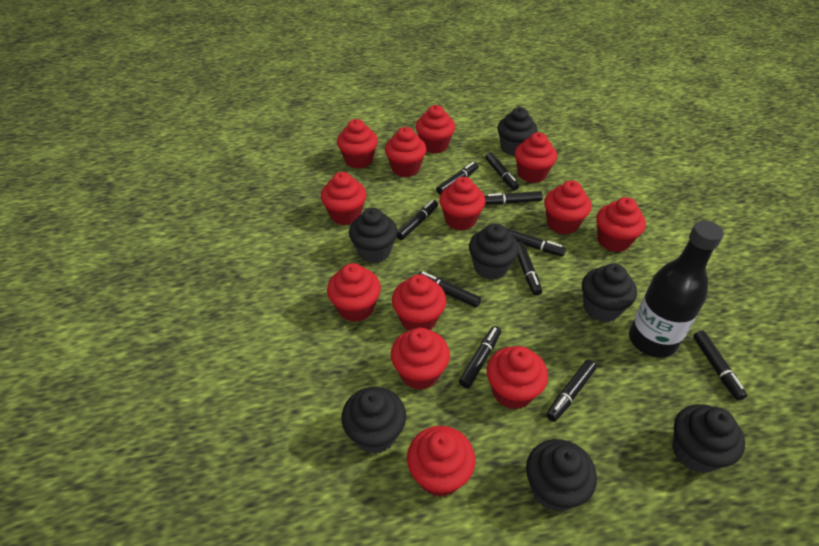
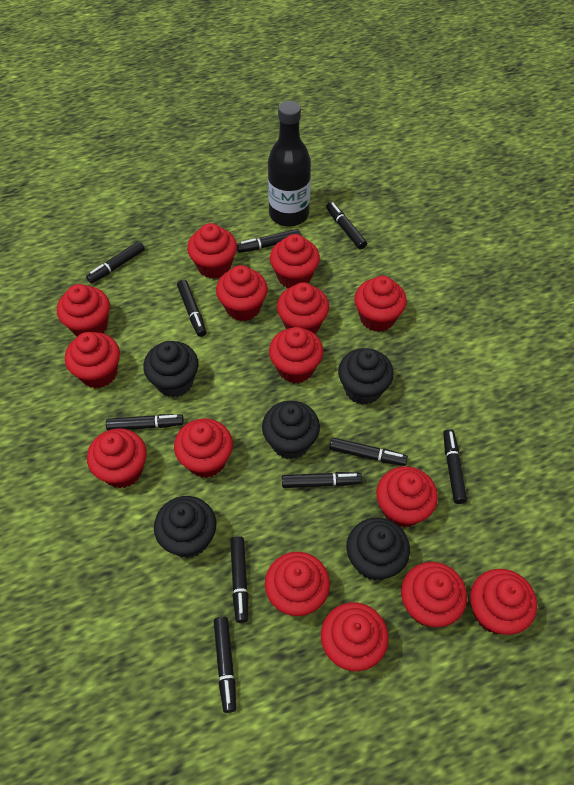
black cupcake: [341,387,406,454] [349,208,398,263] [469,223,519,280] [497,107,538,156] [526,439,597,512] [582,263,637,322] [672,404,745,473] = 7 -> [143,341,199,397] [154,496,216,558] [262,401,320,459] [338,348,394,405] [347,517,410,581] = 5
red cupcake: [321,172,366,225] [327,263,381,322] [337,119,378,169] [385,127,426,177] [391,328,450,390] [392,274,446,330] [407,426,475,497] [416,105,455,154] [439,177,485,231] [487,346,548,409] [515,132,557,183] [544,180,592,234] [596,197,646,252] = 13 -> [57,284,110,337] [65,332,120,388] [87,428,147,488] [174,419,233,478] [187,223,237,279] [216,265,268,321] [265,552,330,616] [269,327,323,383] [270,234,320,288] [277,282,329,334] [321,602,389,671] [354,276,407,332] [376,466,438,528] [401,562,467,627] [470,569,537,635] = 15

